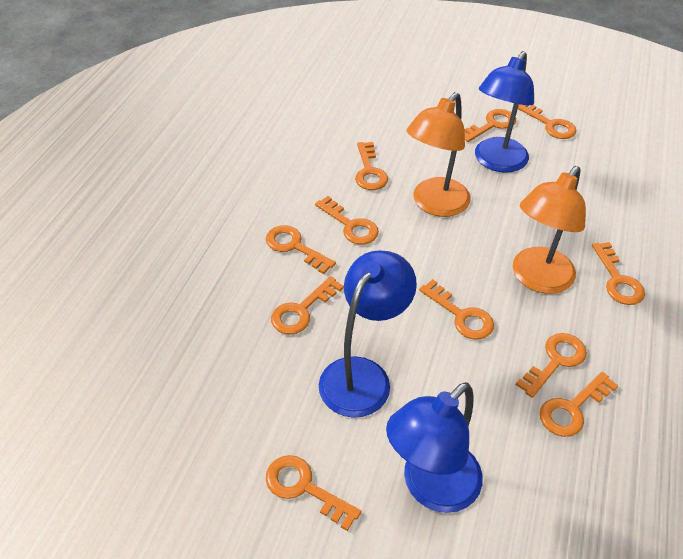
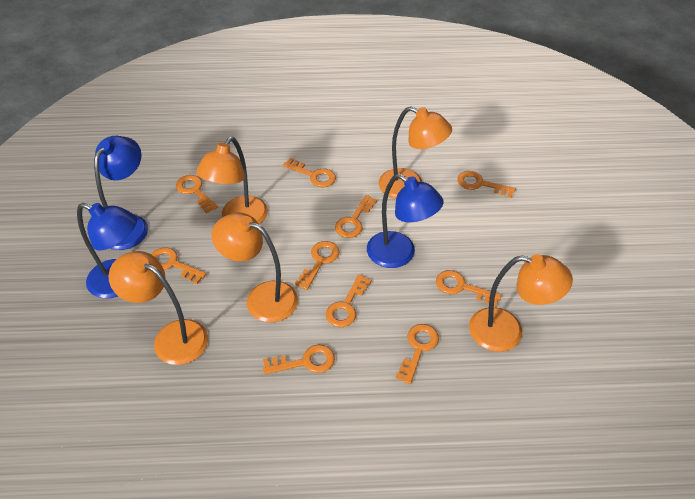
orange key: [266,225,336,274] [266,455,361,531] [271,276,344,335] [315,196,379,245] [355,142,388,190] [419,279,494,340] [464,109,516,142] [516,333,587,398] [518,104,576,139] [540,372,619,437] [592,242,645,305] = 11 -> [151,247,206,284] [176,175,218,213] [263,345,335,374] [283,158,336,187] [295,241,339,290] [326,274,371,327] [335,195,377,238] [395,324,439,384] [436,270,502,307] [457,171,516,198] = 10
orange lamp: [407,92,471,217] [513,166,586,294] = 2 -> [108,251,208,365] [196,137,268,224] [212,213,298,322] [379,106,452,199] [469,254,573,352] = 5

